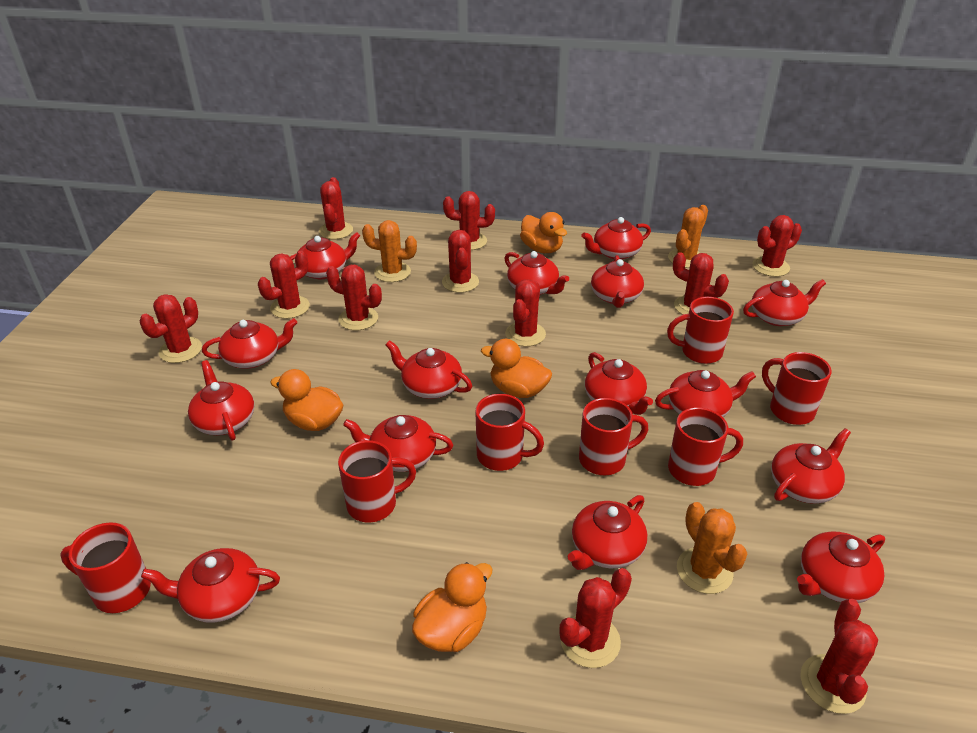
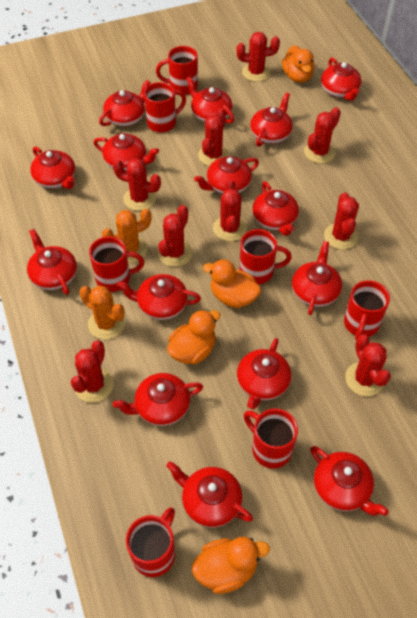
orange cactus: [362,220,417,282] [668,205,708,268] [677,502,747,594] = 3 -> [79,286,125,340] [102,209,151,263] = 2
red cactus: [140,294,202,363] [258,251,310,319] [319,177,353,240] [326,265,382,330] [442,230,479,293] [443,191,495,250] [505,279,546,347] [559,568,632,668] [673,252,729,315] [753,215,802,277] [800,599,878,714] = 11 -> [71,340,114,403] [113,158,161,211] [158,205,193,267] [198,108,229,166] [213,179,247,241] [236,32,280,82] [304,107,341,163] [324,192,359,250] [345,334,391,397] = 9

